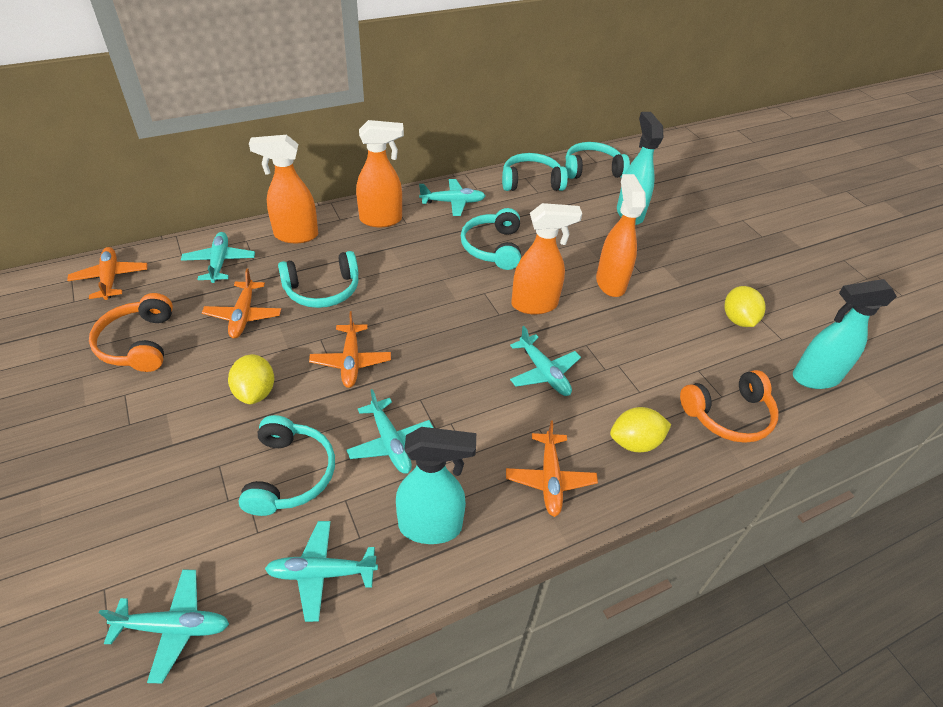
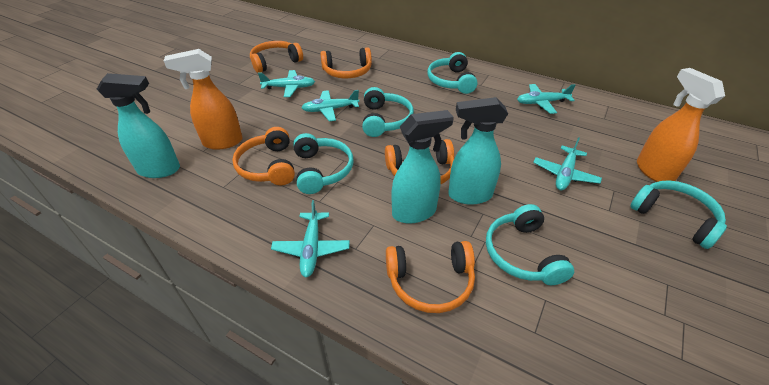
orange headphones: [89,293,173,372] [680,370,779,443] = 2 -> [232,127,295,185] [250,41,303,73] [320,47,372,78] [385,139,454,185] [386,241,475,313] = 5
orange plane: [67,247,147,300] [202,269,281,338] [309,311,391,388] [506,420,598,517] = 4 -> none = 0
orange spray bottle: [249,135,318,243] [356,120,404,227] [511,203,582,314] [596,174,646,297] = 4 -> [164,49,243,150] [637,68,725,182] = 2
turquoise plane: [99,569,229,683] [181,232,255,283] [265,521,378,622] [346,389,434,474] [419,179,485,216] [510,326,581,396] = 6 -> [258,70,315,97] [271,200,350,277] [301,90,359,121] [517,84,575,114] [533,137,602,190] = 5
yellow lemon: [228,354,274,404] [610,407,671,452] [724,286,766,327] = 3 -> none = 0

